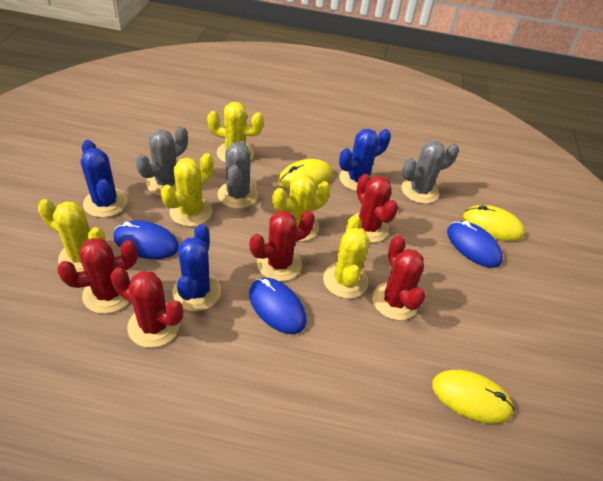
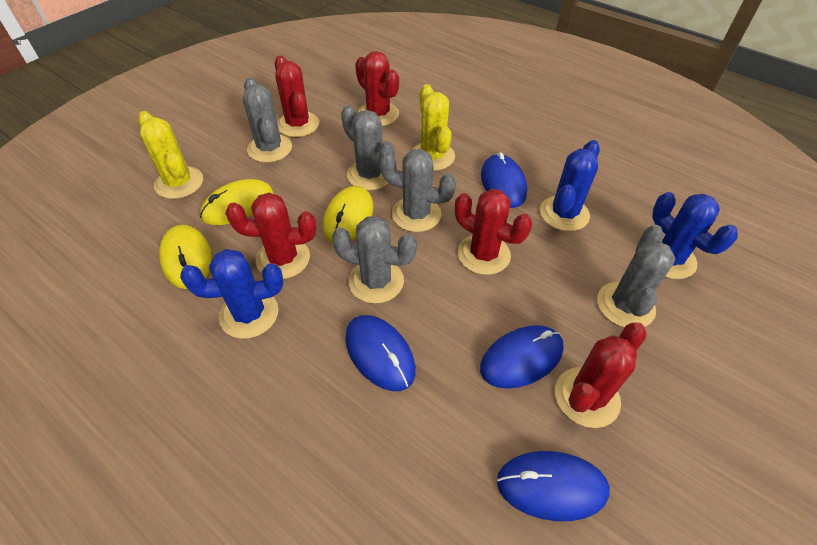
blue mouse: [114,220,179,259] [249,278,307,334] [447,221,503,268] = 3 -> [345,315,416,391] [480,325,564,389] [481,152,527,208] [497,451,610,521] = 4
grey cactus: [136,126,188,196] [218,141,258,209] [401,141,459,204] = 3 -> [243,77,292,163] [332,216,417,304] [341,105,395,190] [379,149,456,232] [597,225,675,328] = 5
yellow cactus: [38,199,106,272] [161,153,214,227] [207,102,264,163] [272,174,331,242] [323,215,370,299] = 5 -> [138,111,203,199] [413,84,455,171] = 2

